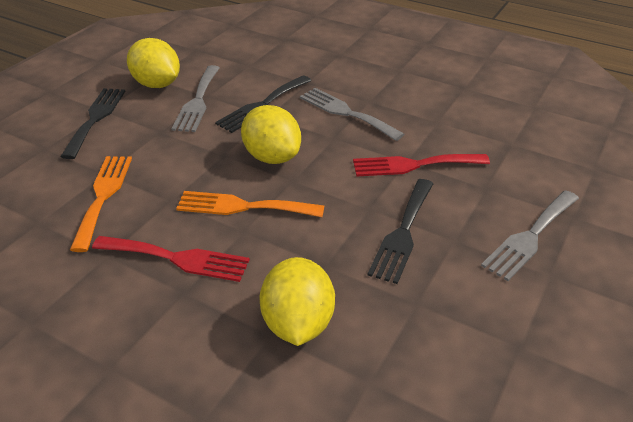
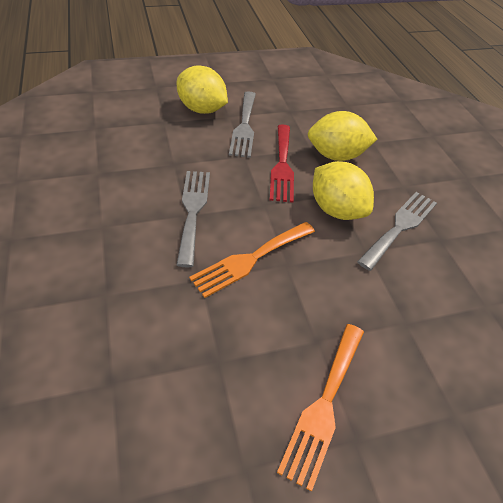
black fork: [60,88,125,159] [215,76,312,133] [367,179,433,284] = 3 -> none = 0
red fork: [92,236,250,282] [353,154,490,177] = 2 -> [270,125,294,203] = 1

